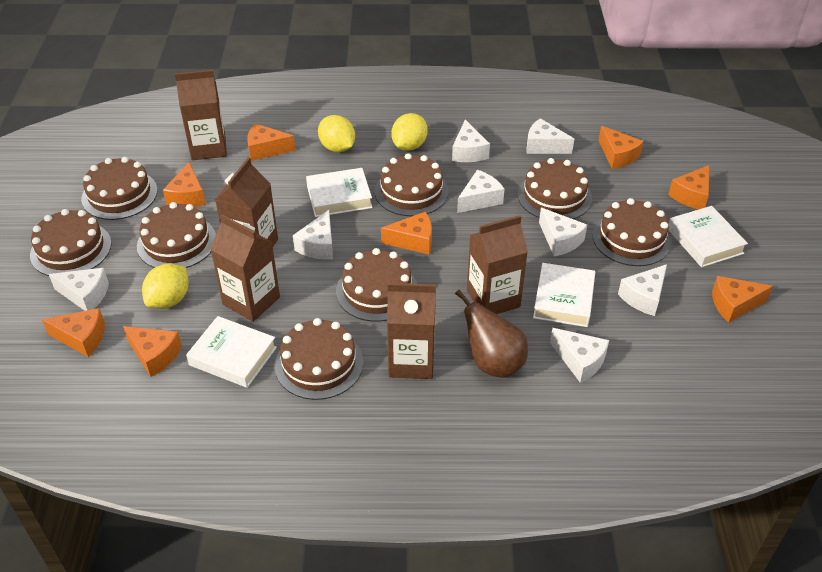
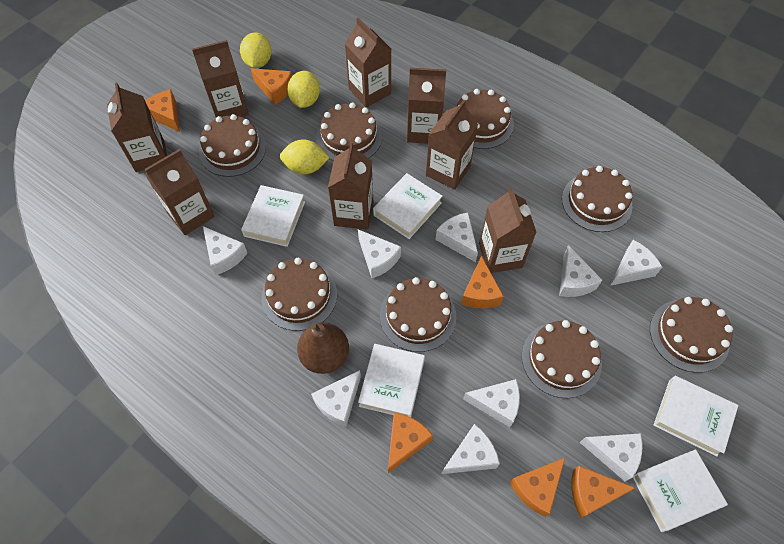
brown carton: [175,70,227,160] [210,215,280,322] [215,157,278,246] [387,283,436,379] [467,215,528,314] = 5 -> [107,82,167,172] [145,149,215,235] [192,40,249,117] [328,142,373,230] [345,18,391,108] [407,68,446,144] [426,100,478,189] [479,187,537,273] = 8
orange cheese: [42,308,105,357] [123,326,182,377] [163,162,206,207] [247,123,295,161] [381,212,432,255] [598,126,643,169] [668,165,710,209] [712,276,773,323] = 8 -> [145,89,180,132] [251,68,292,105] [388,413,433,473] [461,256,504,308] [510,458,565,517] [571,466,635,518] = 6
white book: [186,316,277,388] [306,168,372,217] [533,263,595,327] [668,206,748,267] = 4 -> [241,185,305,247] [358,344,425,417] [373,173,443,239] [633,449,728,532] [654,376,738,457] = 5
white cheese: [49,268,109,311] [293,210,333,259] [452,120,490,162] [457,170,504,213] [526,118,574,154] [539,208,587,256] [550,328,609,383] [618,264,667,316] = 8 -> [203,226,247,275] [311,370,361,427] [358,230,401,278] [436,213,478,262] [442,424,500,474] [463,379,520,427] [559,245,602,297] [580,433,642,482] [610,240,662,286] = 9

